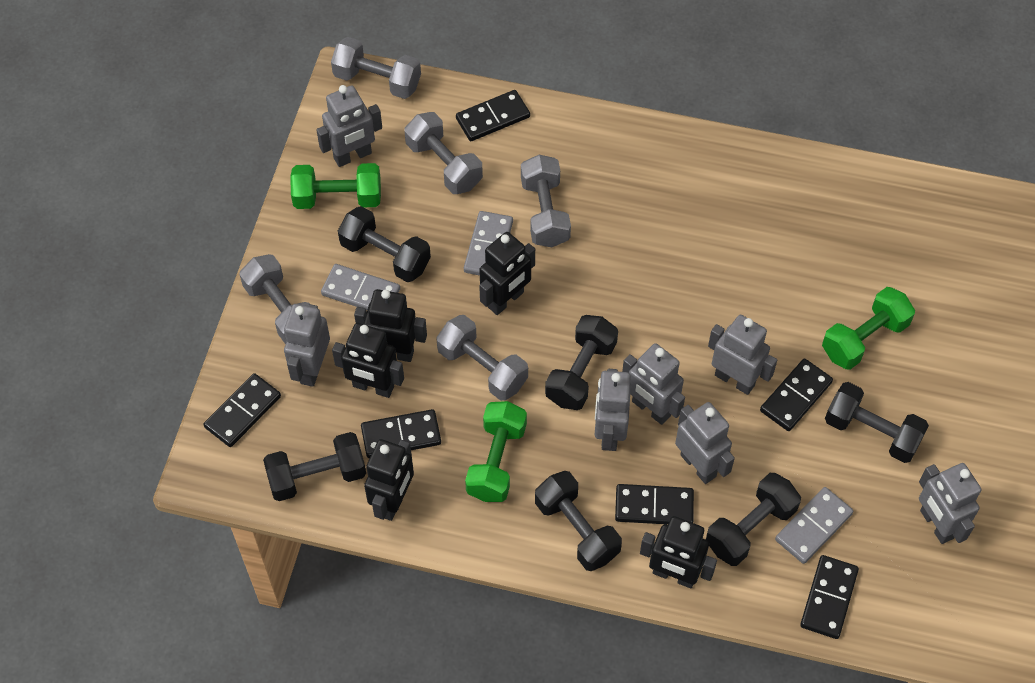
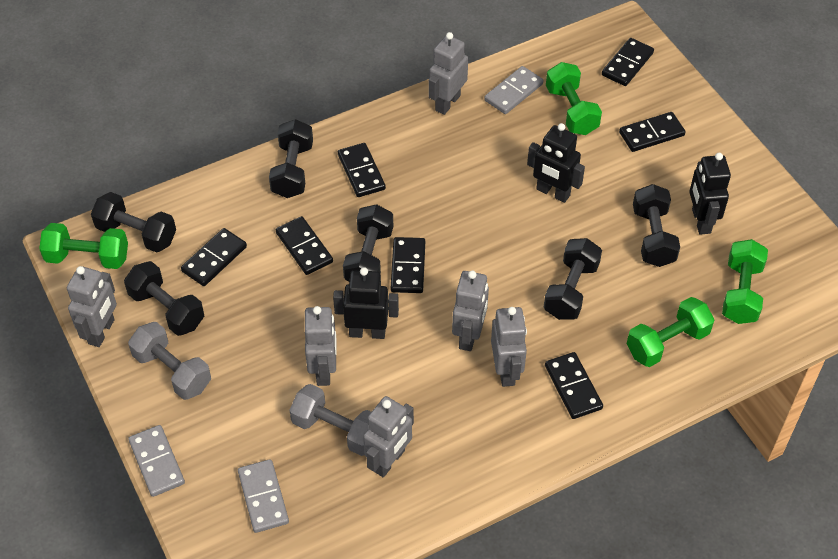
black domino: [203,373,281,447] [361,409,441,458] [456,90,530,141] [615,484,694,525] [760,359,833,431] [800,555,859,639] = 6 -> [181,228,247,286] [276,216,333,275] [338,143,386,197] [391,237,425,293] [545,352,603,419] [602,38,654,86] [619,112,686,152] = 7
black robot: [332,323,404,398] [354,289,427,362] [364,439,414,521] [479,232,535,315] [640,516,717,588] = 5 -> [333,267,399,339] [527,123,585,203] [689,153,731,235] = 3
green dumbbell: [290,163,381,209] [465,401,527,502] [822,287,915,370] = 3 -> [39,223,128,269] [546,62,602,135] [627,297,714,367] [722,239,768,324] = 4
grey dumbbell: [239,254,310,344] [331,37,421,99] [404,112,483,194] [436,315,528,401] [521,155,571,247] = 5 -> [128,322,211,400] [289,384,371,456] = 2
grey robot: [284,304,330,387] [316,85,382,167] [595,369,631,451] [622,343,685,425] [675,402,735,484] [708,315,777,395] [919,463,981,544] = 7 -> [67,266,117,347] [305,306,337,386] [363,396,414,477] [428,32,468,115] [452,271,489,351] [491,307,527,387] = 6

